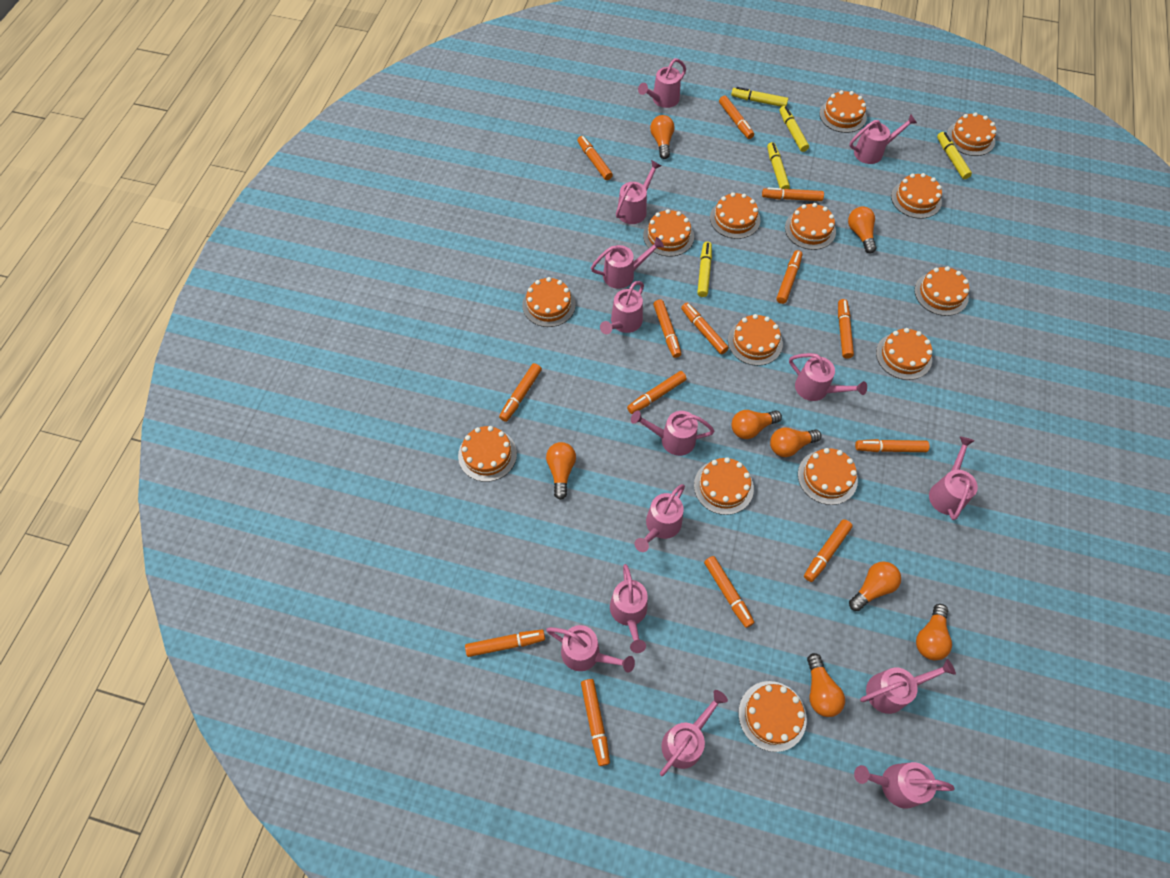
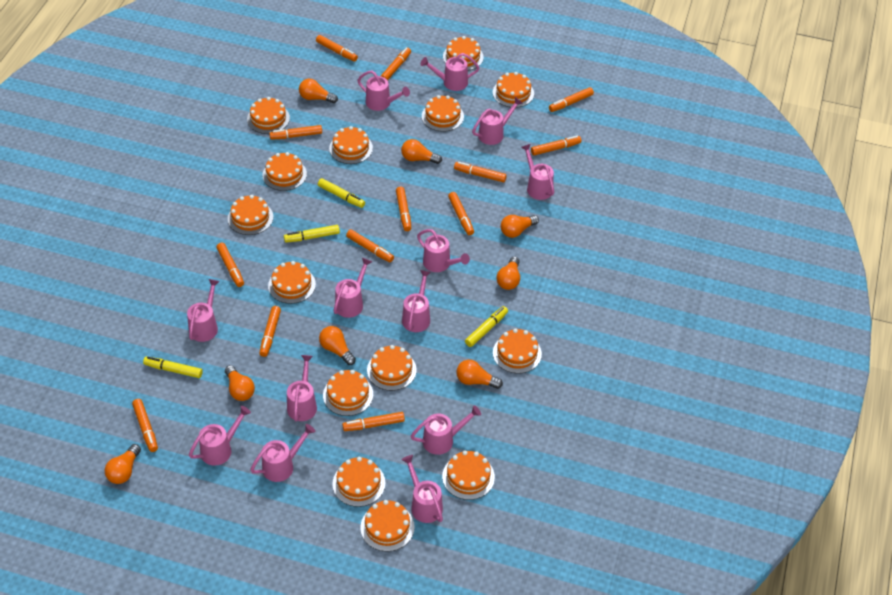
orange marker: [465,630,545,657] [499,363,542,422] [577,136,613,180] [581,679,610,766] [627,371,687,414] [653,299,681,358] [681,303,729,354] [704,556,754,628] [719,96,754,139] [762,188,824,201] [776,250,802,304] [804,519,853,582] [838,299,854,358] [855,439,929,452] = 14 -> [132,399,158,452] [216,243,244,287] [259,306,281,357] [269,125,322,140] [316,35,358,61] [342,412,405,431] [346,229,394,262] [381,48,411,80] [396,187,411,231] [448,192,474,235] [454,162,507,182] [531,136,581,156] [549,87,594,112] = 13
pink watering can: [546,625,635,673] [591,237,664,289] [600,281,644,334] [610,564,648,653] [616,160,661,224] [631,410,715,456] [634,484,685,552] [638,58,686,108] [660,690,728,776] [789,353,867,401] [849,114,917,164] [854,762,955,808] [860,659,956,714] [929,437,978,520] = 14 -> [187,279,220,342] [189,406,251,466] [250,424,315,482] [287,355,317,421] [333,258,372,318] [357,70,410,111] [401,455,443,523] [402,270,431,332] [411,405,481,455] [417,229,470,272] [421,53,480,91] [472,97,523,145] [521,144,554,200] = 13
yellow marker: [697,242,712,297] [731,87,788,107] [767,142,790,189] [779,106,809,152] [937,132,972,179] = 5 -> [143,357,203,378] [284,225,340,243] [318,178,365,208] [465,306,508,347] = 4

